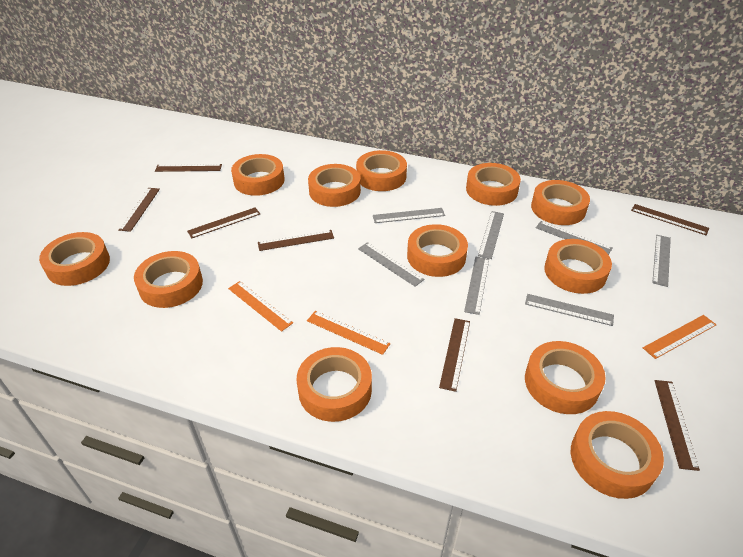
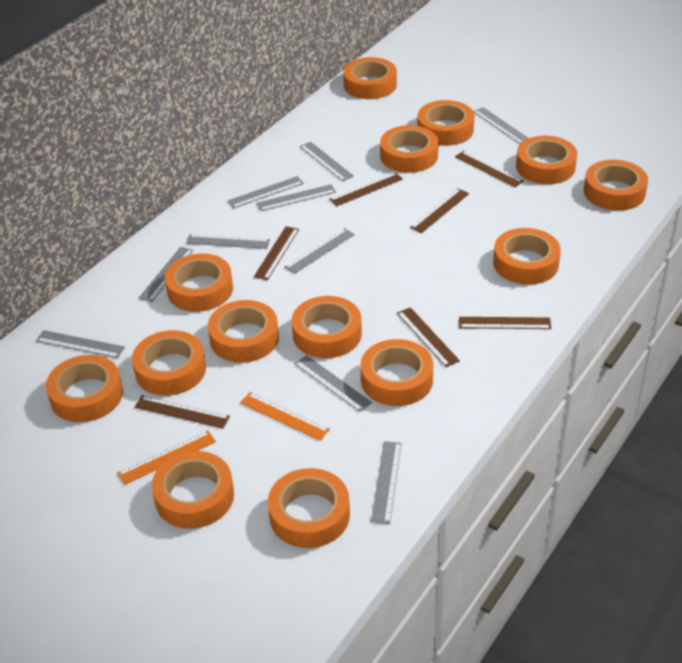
grey ruler: [358,242,425,287] [373,208,445,223] [464,257,489,315] [478,211,504,259] [525,294,614,326] [536,221,612,255] [652,235,671,287] = 7 -> [36,330,125,358] [138,247,193,302] [186,234,270,249] [228,176,304,208] [257,184,336,211] [284,228,355,274] [294,355,372,412] [300,142,354,181] [371,441,402,524] [473,107,529,144] = 10
orange ruler: [228,281,293,332] [307,311,391,355] [643,315,717,359] = 3 -> [117,430,216,485] [240,392,330,441] = 2
orange tape: [39,232,110,286] [134,251,203,308] [231,154,285,196] [296,347,372,422] [308,164,361,207] [356,150,407,191] [407,224,468,277] [466,163,521,206] [525,341,606,414] [531,180,590,225] [544,239,612,294] [571,411,664,499] = 12 -> [46,355,123,422] [132,330,206,396] [152,451,234,529] [165,254,233,312] [208,300,279,363] [268,468,350,548] [292,296,362,358] [343,57,397,99] [360,339,433,406] [380,125,438,173] [417,100,474,146] [493,228,561,285] [516,136,577,184] [584,160,648,211] = 14

